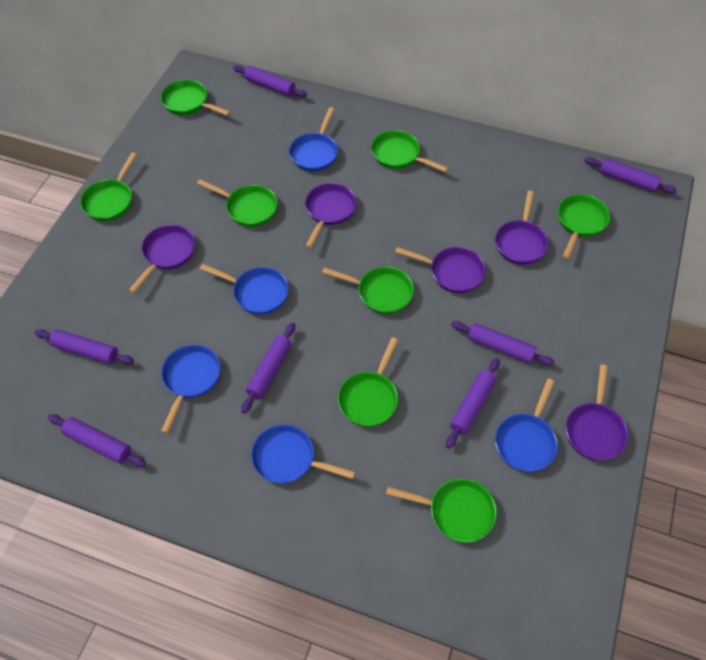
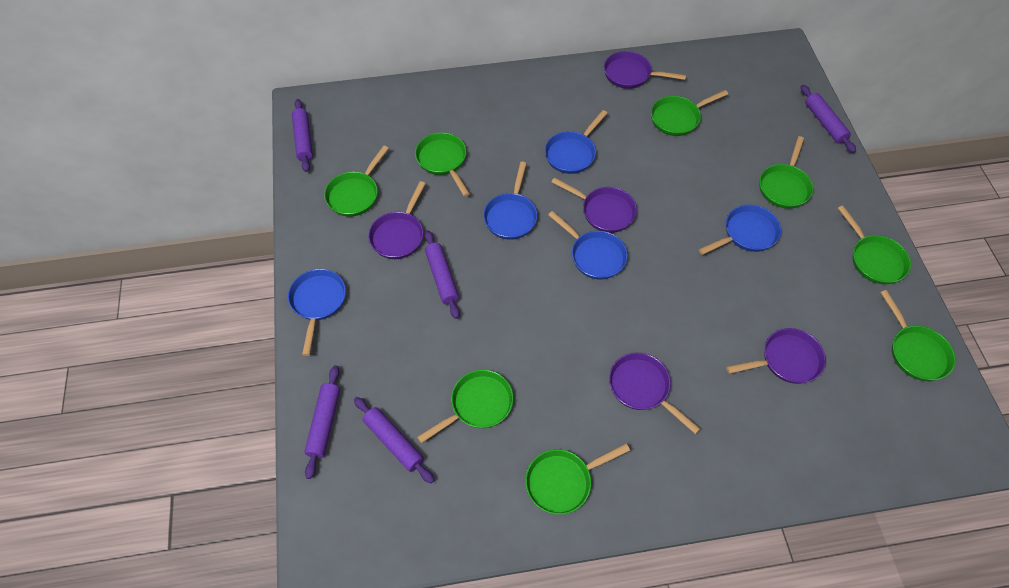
purple rolling pin: [35,329,134,364] [48,414,146,467] [233,65,307,97] [241,323,295,414] [446,358,500,449] [451,321,555,366] [584,157,677,194] = 7 -> [292,99,313,172] [304,365,340,479] [354,397,434,484] [425,230,460,319] [801,85,856,153] = 5

